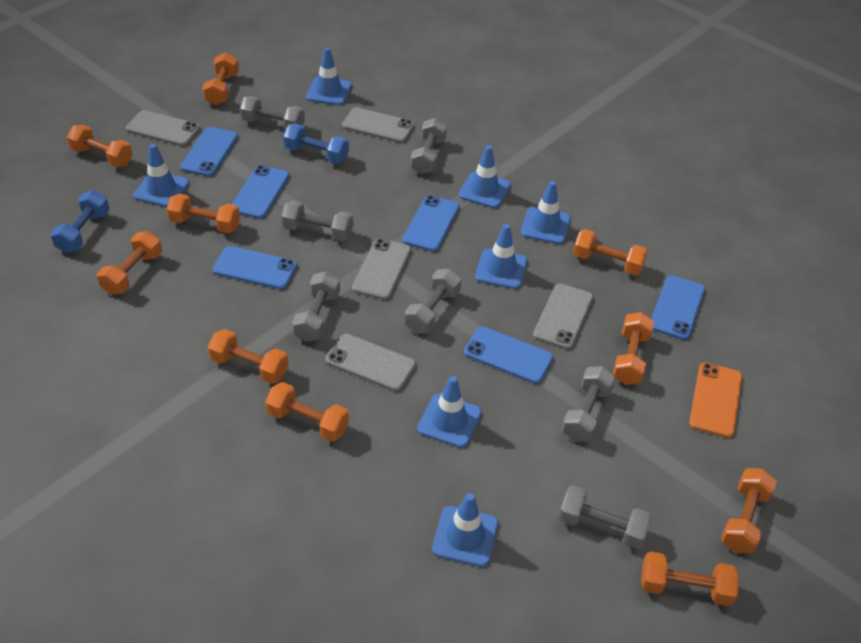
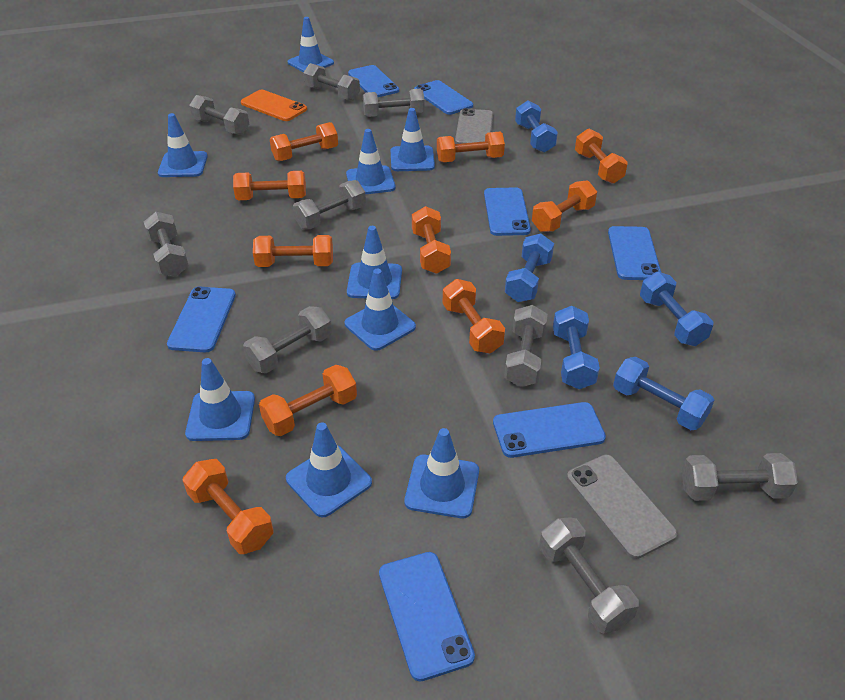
blue dumbbell: [50,190,110,253] [283,124,349,164] = 2 -> [505,233,554,302] [515,101,558,153] [553,306,600,389] [613,357,715,430] [640,272,713,346] = 5
blue phone: [180,127,238,176] [213,246,297,289] [232,165,289,219] [402,195,460,252] [464,327,553,384] [651,275,705,340] = 6 -> [167,287,236,352] [348,65,399,97] [379,552,475,682] [414,80,473,115] [484,187,531,236] [493,402,606,458] [608,226,661,280] = 7
blue traffic cone: [133,144,190,207] [306,47,352,105] [417,376,482,448] [432,493,498,567] [459,145,511,208] [475,224,528,289] [521,181,571,244] = 7 -> [158,113,208,177] [185,358,255,441] [286,422,372,517] [287,17,334,72] [344,269,416,351] [346,129,395,194] [347,226,402,299] [391,108,435,171] [405,428,479,518] = 9
grey dumbbell: [240,96,305,130] [281,200,354,241] [292,271,340,342] [405,269,461,333] [411,118,447,174] [558,486,652,549] [562,366,615,441] = 7 -> [144,212,189,277] [189,95,249,135] [243,306,332,373] [293,180,366,229] [303,63,360,101] [363,89,425,117] [504,305,548,387] [539,517,639,634] [681,453,798,501] = 9
grey phone: [126,110,200,146] [326,334,416,391] [342,107,415,143] [352,239,411,300] [533,284,593,349] = 5 -> [455,108,493,144] [567,455,678,559] = 2

